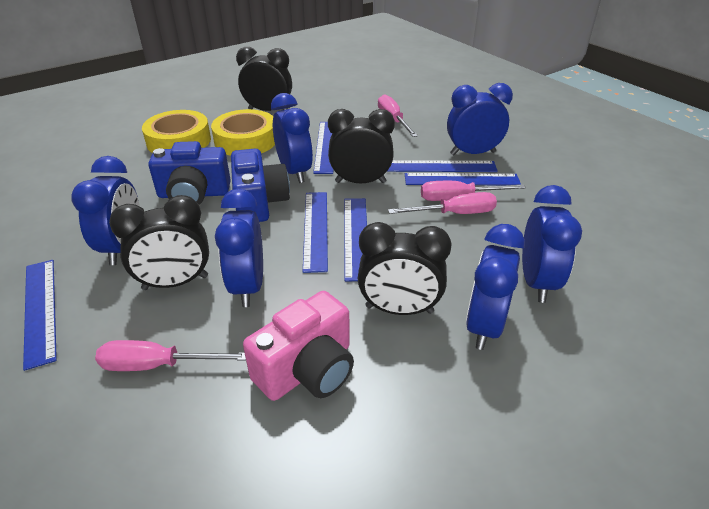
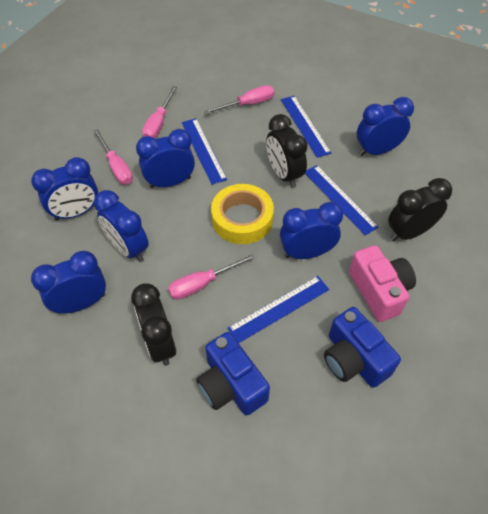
black clock: [109,195,209,290] [236,47,292,111] [328,109,395,184] [357,222,452,315] = 4 -> [131,283,176,366] [266,114,308,188] [388,178,452,241] = 3
blue ruler: [23,260,57,371] [303,192,328,273] [313,122,333,174] [344,198,367,281] [387,160,498,172] [405,173,521,185] = 6 -> [182,118,227,185] [227,276,329,343] [281,96,331,158] [305,165,379,235] = 4
yellow tape: [142,110,211,153] [211,109,275,156] = 2 -> [211,184,274,244] = 1

